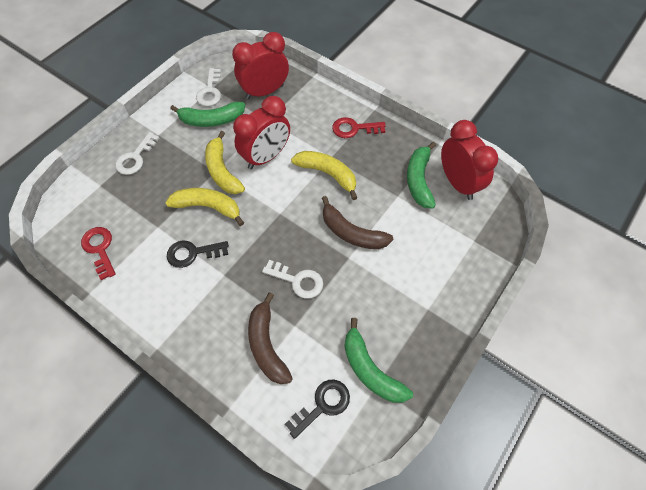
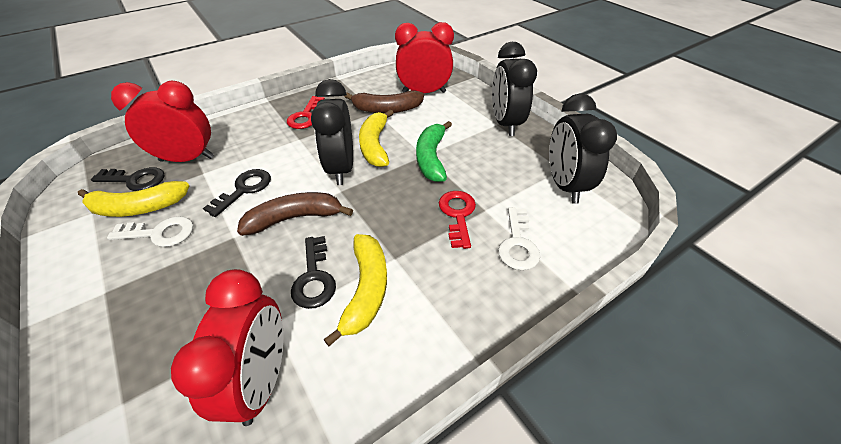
black clock: none = 0 -> [311,79,353,185] [492,42,537,136] [549,93,617,204] = 3
black key: [167,240,229,268] [285,380,350,439] = 2 -> [91,167,165,191] [203,169,271,217] [291,236,336,309] = 3
green banana: [170,102,245,127] [344,318,413,403] [407,142,436,209] = 3 -> [416,121,452,182] = 1
white key: [115,132,160,175] [196,68,221,106] [262,260,323,299] = 3 -> [107,216,193,247] [498,207,540,270] = 2

